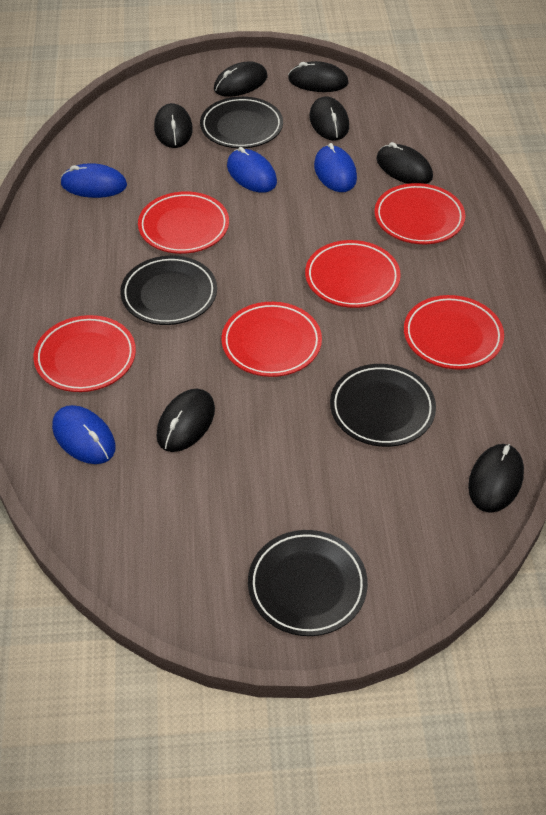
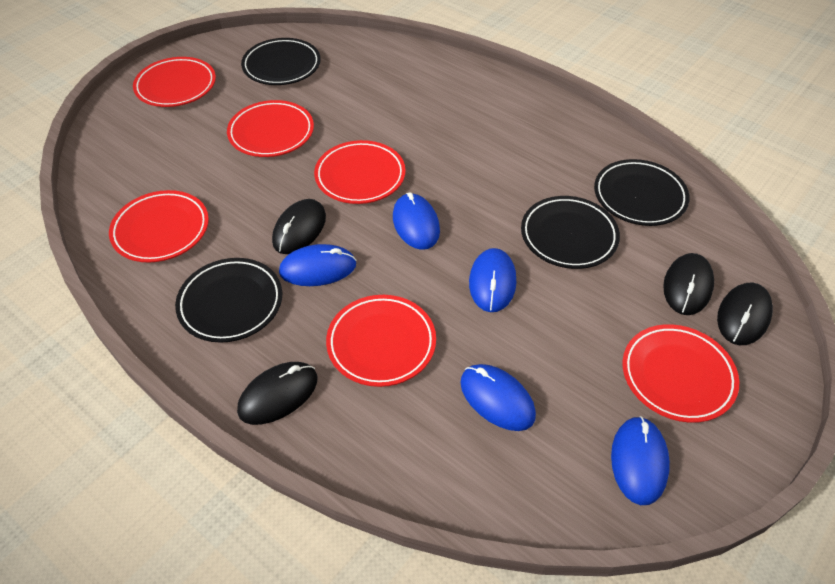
black mouse: [154,103,193,148] [156,389,215,452] [214,61,267,97] [288,61,348,92] [309,97,349,140] [376,142,433,184] [468,444,524,513] = 7 -> [237,362,317,425] [272,199,326,254] [663,253,714,315] [717,283,773,345] = 4
blue mouse: [52,405,115,464] [60,163,127,198] [227,147,277,193] [314,143,357,192] = 4 -> [279,244,356,286] [393,192,440,250] [460,364,536,431] [469,248,516,312] [611,416,670,505] = 5

